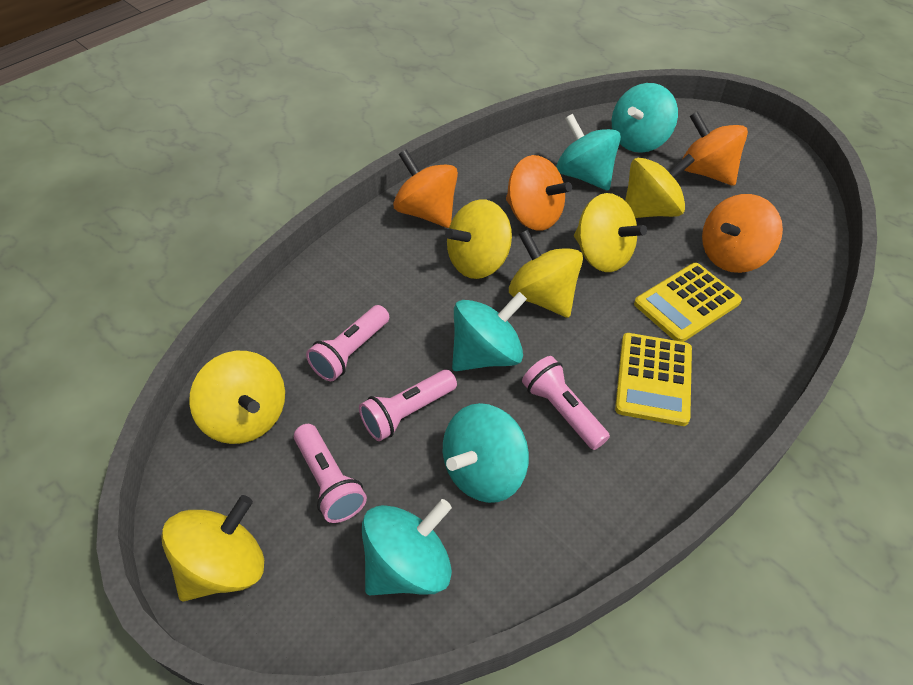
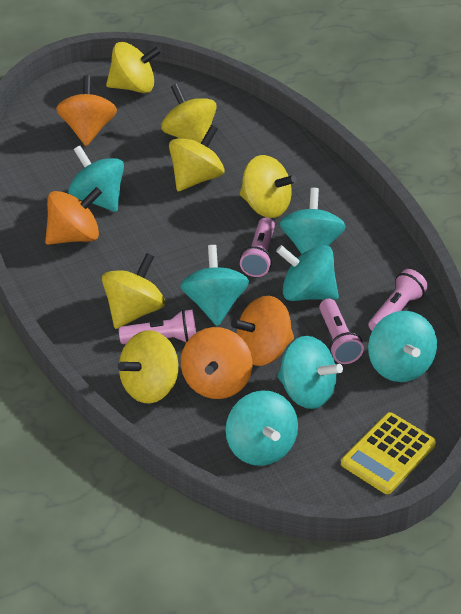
turquoise spinning top: [362,499,452,595] [443,403,529,503] [452,292,527,371] [556,114,621,191] [612,83,678,153] = 5 -> [68,146,124,212] [180,245,249,326] [226,391,298,466] [276,245,339,301] [277,336,343,409] [280,188,346,254] [368,311,437,382] = 7
yellow calculator: [615,333,692,426] [634,263,742,342] = 2 -> [341,412,436,494] = 1

